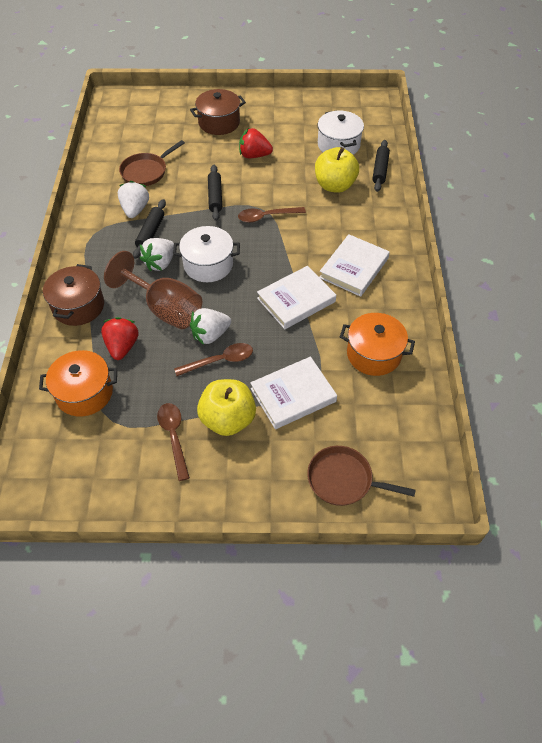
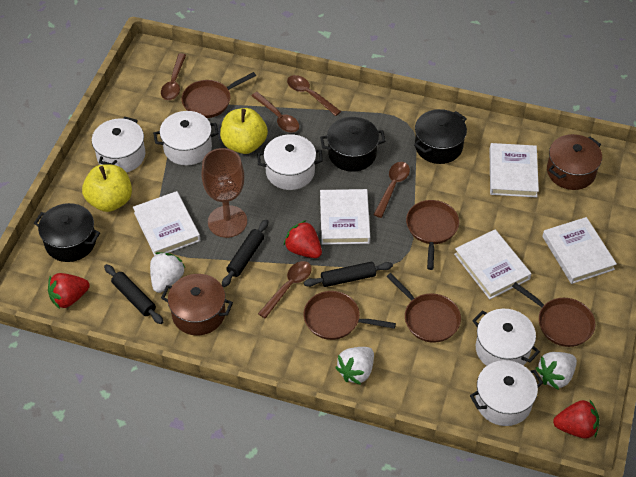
black pot: none = 0 -> [34,203,100,262] [320,117,386,172] [414,109,467,164] = 3
brown pan: [119,140,185,186] [307,446,416,506] = 2 -> [182,72,256,118] [304,291,396,340] [386,273,461,343] [406,200,459,270] [512,282,595,347] = 5
brown spoon: [157,403,190,481] [174,343,253,376] [238,207,306,223] = 3 -> [161,53,186,100] [251,92,299,133] [258,261,312,319] [287,75,341,116] [374,162,410,218] = 5
orange pot: [39,350,117,417] [340,313,415,376] = 2 -> none = 0
red strawberry: [101,317,139,360] [239,128,273,158] = 2 -> [48,273,90,309] [284,220,322,258] [553,400,599,439] = 3
white book: [250,356,337,429] [257,266,336,329] [319,234,390,297] = 3 -> [133,191,200,256] [320,189,370,245] [454,230,531,299] [489,143,539,197] [542,217,617,284] = 5
white pot: [173,226,240,282] [318,110,364,155] = 2 -> [92,117,145,173] [153,111,219,165] [257,134,323,190] [470,360,543,426] [472,309,540,366] = 5

